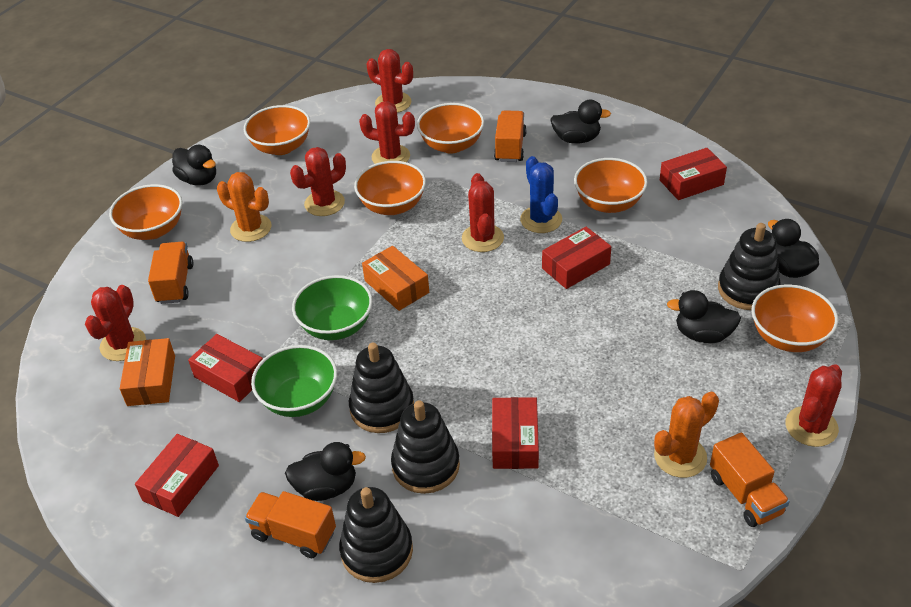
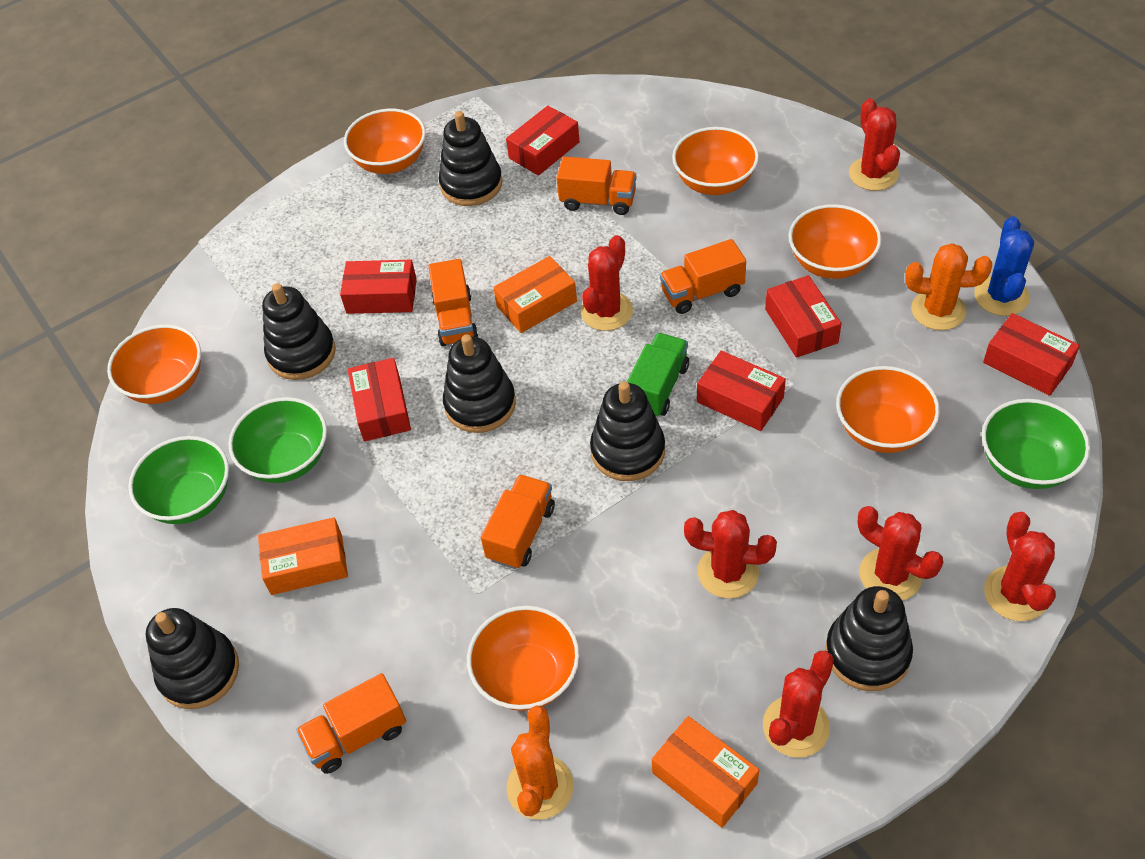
black duck: [172,145,216,185] [285,442,366,501] [550,100,611,144] [667,290,741,343] [768,219,819,278] = 5 -> none = 0
black stacking toy: [339,487,413,583] [349,343,414,433] [391,400,460,494] [718,223,781,310] = 4 -> [146,608,239,709] [262,283,336,380] [438,111,502,206] [443,334,516,433] [590,381,665,481] [825,586,913,691] = 6
green bowl: [251,345,337,417] [292,275,373,340] = 2 -> [128,436,229,524] [228,397,327,483] [982,399,1090,489] = 3
green truck: none = 0 -> [627,333,689,416] = 1
orange box: [120,338,175,406] [362,246,429,311] = 2 -> [258,517,348,595] [493,256,577,333] [652,716,759,828] = 3
orange truck: [148,242,193,304] [245,491,336,558] [494,110,527,162] [710,433,790,527] = 4 -> [296,673,406,774] [428,259,478,346] [481,474,555,569] [556,157,636,215] [660,239,746,314] = 5
red box: [135,434,219,517] [188,334,263,402] [492,397,539,469] [542,227,611,289] [660,148,727,200] = 5 -> [340,260,417,314] [348,358,411,441] [506,106,580,175] [697,351,786,431] [765,275,842,358] [983,313,1080,396] = 6

